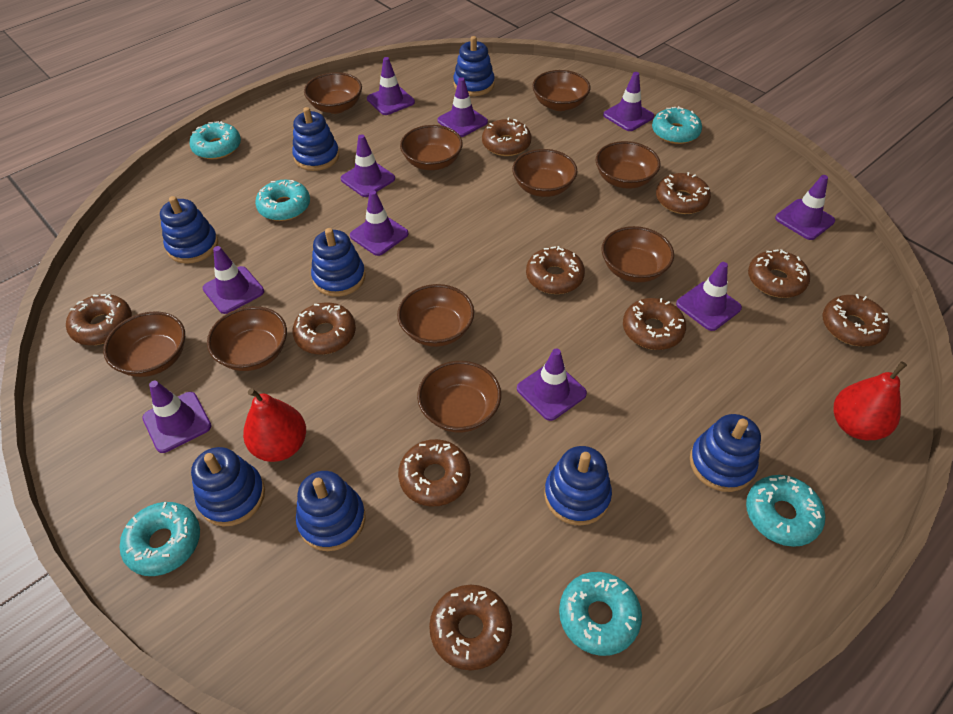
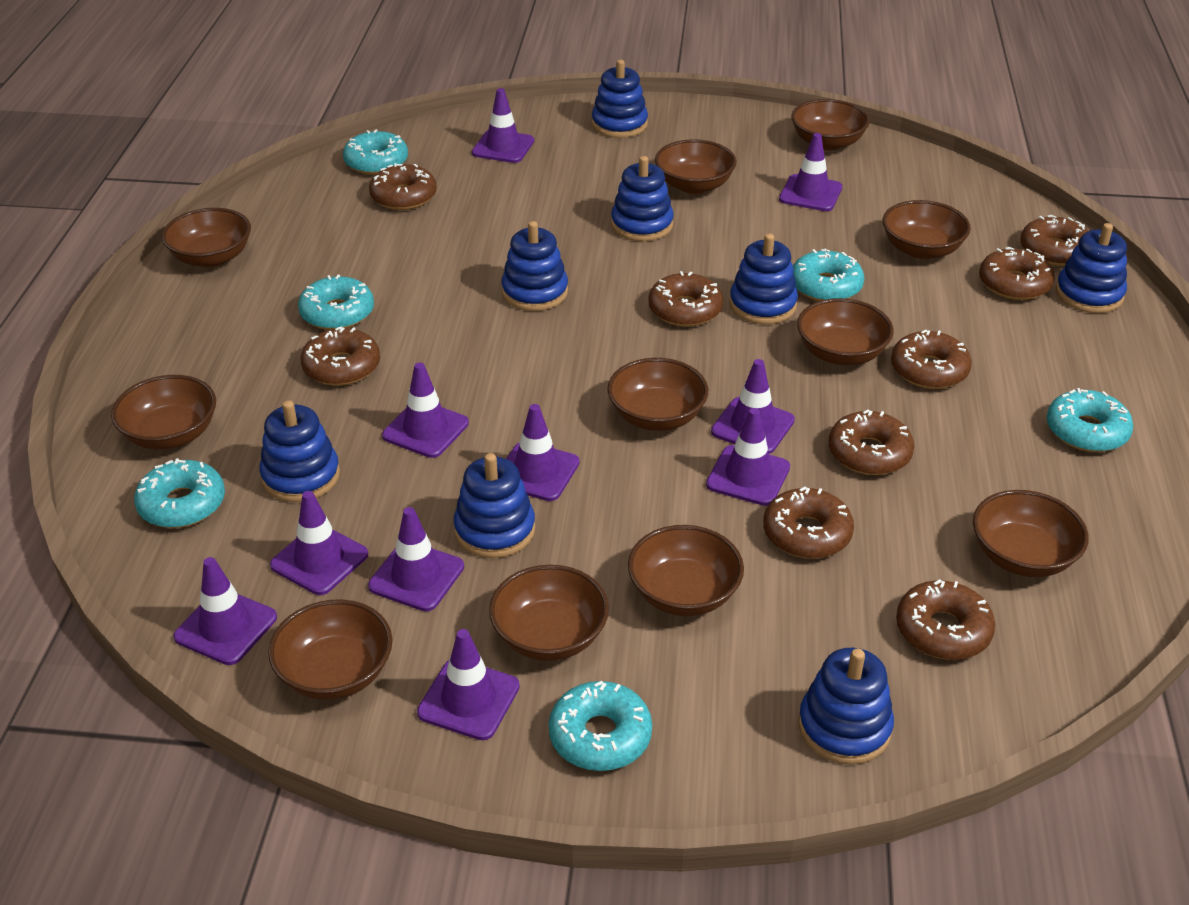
brown bowl: [103,311,185,377] [207,306,287,371] [304,72,362,114] [397,284,474,347] [400,125,463,170] [417,361,501,432] [512,149,577,197] [532,70,590,111] [596,141,660,189] [601,226,674,283] = 10 -> [111,375,216,450] [162,208,251,267] [268,599,392,700] [489,565,609,661] [607,358,708,431] [628,525,744,616] [655,139,736,194] [791,99,870,151] [797,298,894,365] [882,200,971,259] [973,490,1089,577] = 11
brown donut: [66,294,132,345] [293,302,356,355] [398,439,470,507] [429,585,512,670] [482,118,532,156] [526,246,585,294] [623,298,686,350] [656,172,711,214] [748,249,810,298] [823,294,890,346] = 10 -> [300,327,380,386] [369,163,437,210] [648,271,723,327] [763,486,854,559] [829,410,914,475] [891,330,972,389] [896,579,995,660] [979,247,1055,300] [1021,215,1088,266] = 9
red pear: [243,388,306,462] [834,361,907,440] = 2 -> none = 0

